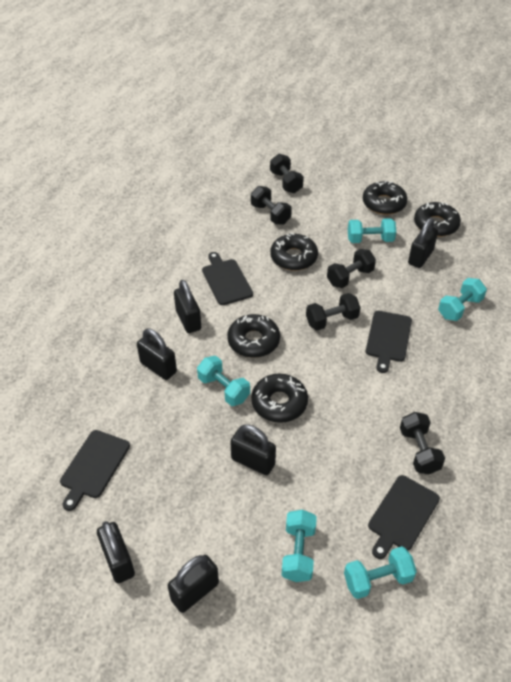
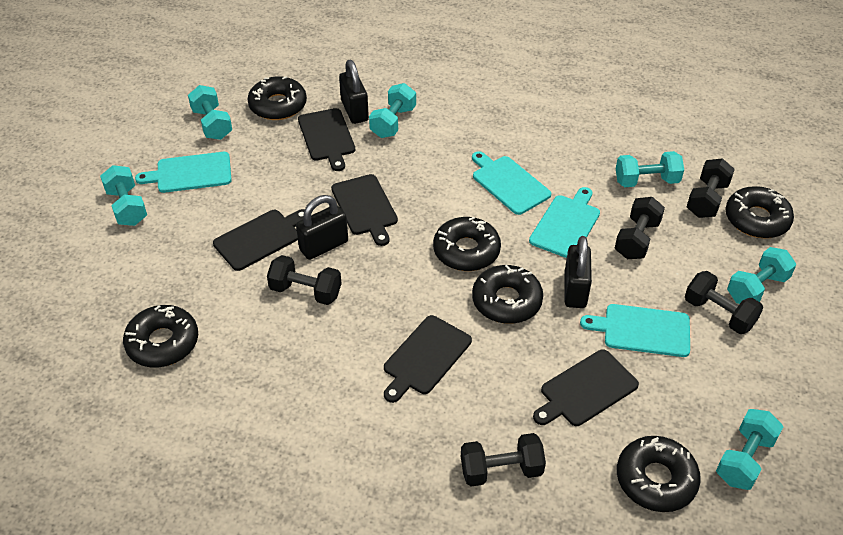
black cutting board: [60,430,130,511] [202,252,253,305] [366,311,412,373] [368,475,440,559] = 4 -> [213,209,305,271] [298,108,355,171] [331,174,398,246] [384,315,472,403] [533,349,639,426] = 5
black donut: [227,314,280,358] [251,374,308,423] [270,233,318,271] [363,181,408,215] [414,202,461,237] = 5 -> [123,305,198,367] [248,76,307,120] [433,217,501,271] [472,265,543,324] [617,436,701,512] [726,186,794,238] = 6
black padlock: [97,521,135,583] [137,329,177,380] [168,555,219,613] [174,280,201,333] [230,425,276,475] [408,218,438,268] = 6 -> [296,195,348,260] [339,60,369,124] [565,236,592,308] = 3
turquoise cutting board: none = 0 -> [135,152,232,193] [472,151,551,215] [529,187,600,258] [580,304,690,357] = 4
turquoise dumbbell: [197,356,250,406] [282,510,317,582] [344,546,417,599] [348,218,396,243] [438,278,487,321] = 5 -> [100,165,147,226] [188,85,232,140] [369,83,416,138] [616,151,684,187] [716,409,783,490] [727,247,796,304] = 6

